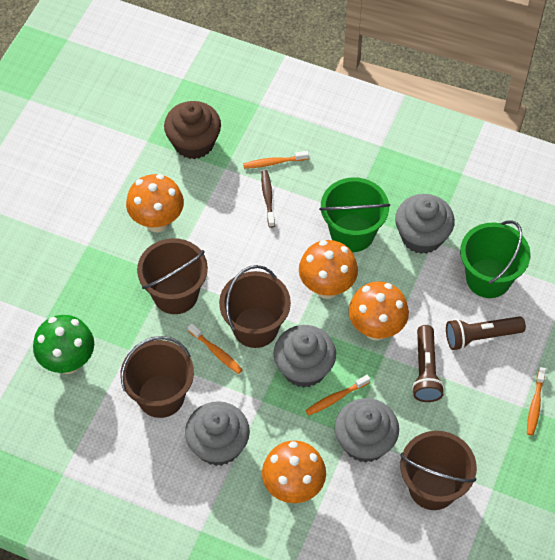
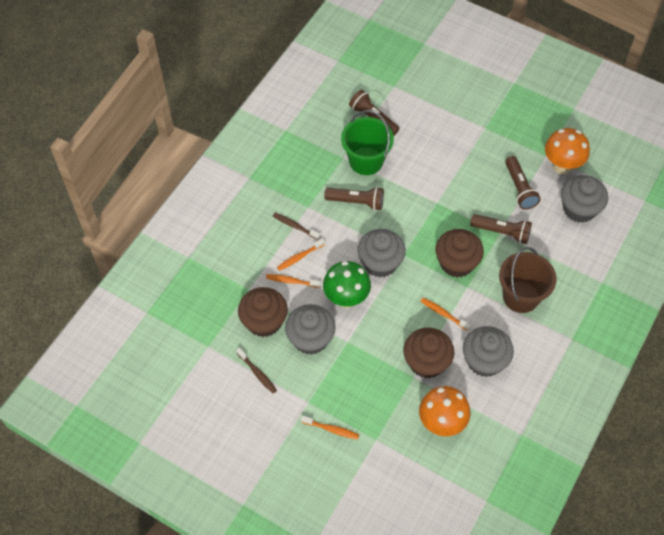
brown bucket: [121,336,194,418] [137,238,208,314] [219,265,291,348] [400,431,477,510] = 4 -> [499,247,557,313] = 1
brown cupcake: [164,101,221,159] = 1 -> [238,287,288,337] [403,328,454,378] [435,229,484,278] = 3
brown flashlight: [412,325,444,402] [446,316,526,350] = 2 -> [324,187,384,211] [349,90,399,135] [470,214,532,244] [505,156,540,209] = 4
brown toothbrush: [261,170,275,228] = 1 -> [236,348,277,393] [273,213,321,240] = 2
green bucket: [319,177,390,252] [460,220,531,298] = 2 -> [341,110,394,175] = 1
orange mushroom: [126,174,184,233] [262,440,326,503] [299,240,358,299] [348,281,409,341] = 4 -> [419,386,471,436] [545,128,590,174] = 2

